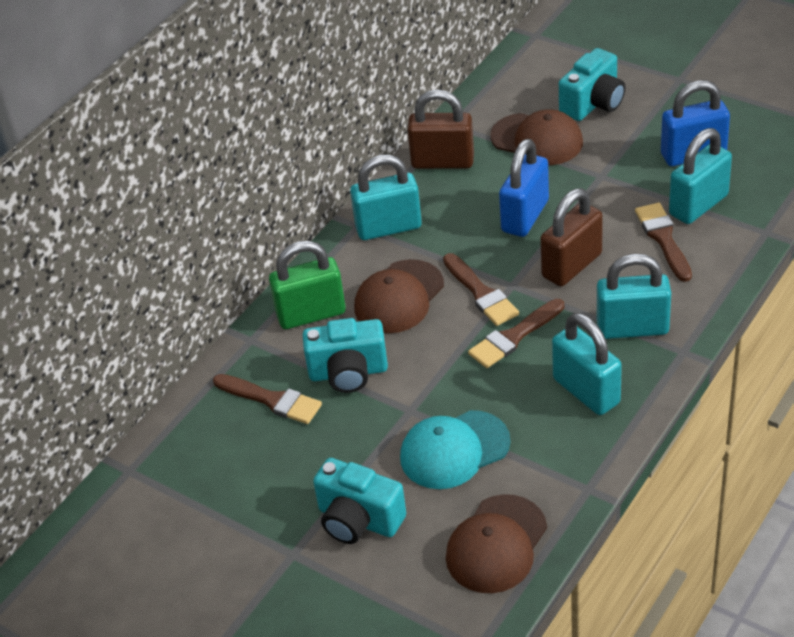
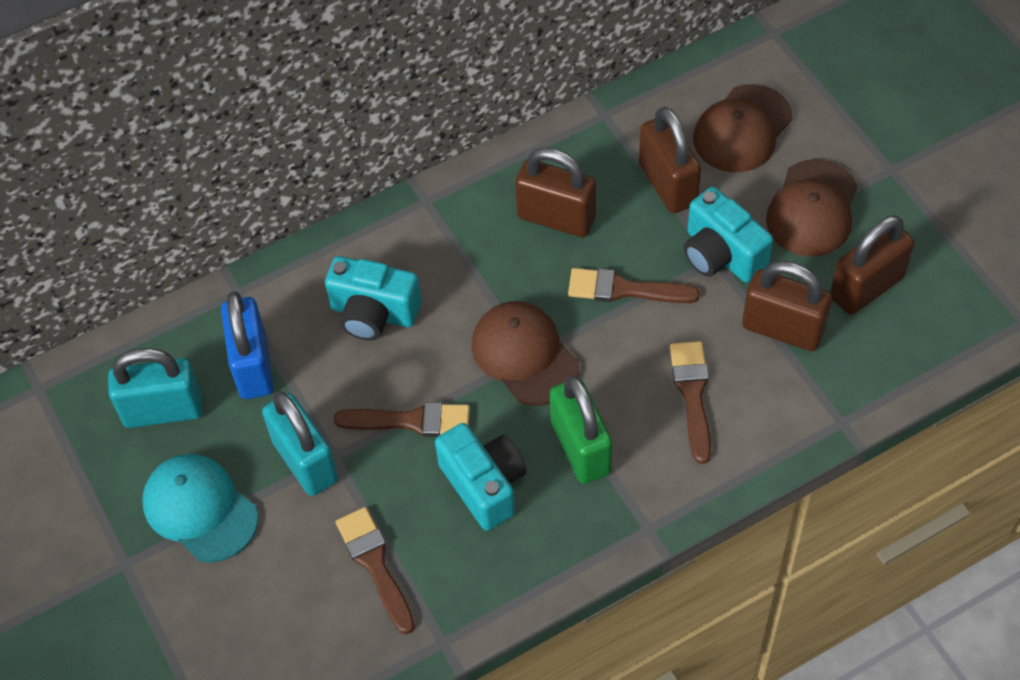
blue padlock: [499,139,549,237] [661,80,730,166] = 2 -> [221,292,274,399] = 1
brown padlock: [407,89,474,169] [540,188,603,286] = 2 -> [515,147,596,237] [639,106,701,213] [742,261,832,351] [830,215,915,315] = 4
turquoise padlock: [350,154,422,240] [552,313,622,415] [597,253,671,339] [669,128,732,224] = 4 -> [108,348,203,428] [262,391,338,496] = 2

